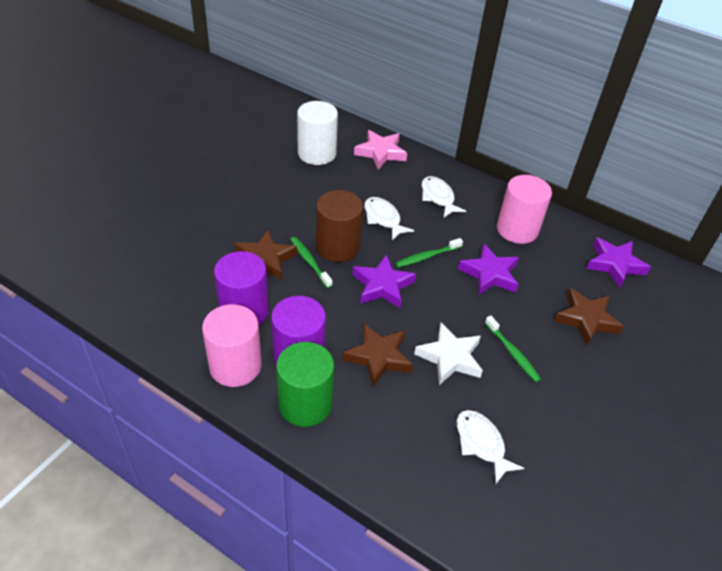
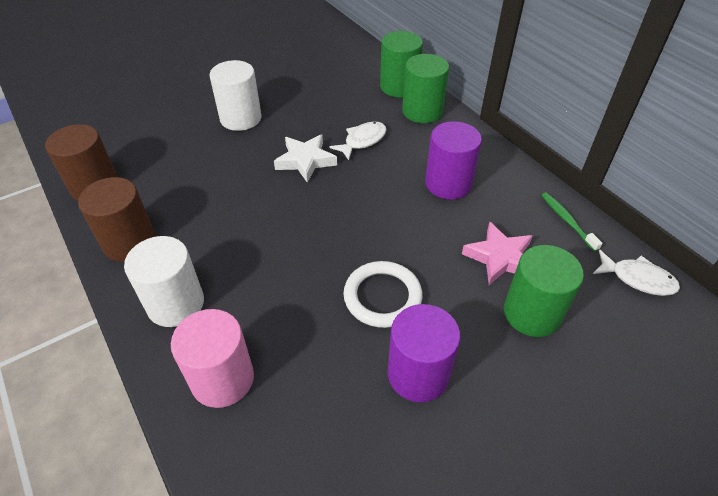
brown cylinder: [316,190,363,262] = 1 -> [45,124,118,201] [78,177,156,262] = 2
brown star: [235,230,297,280] [343,323,413,387] [554,288,624,345] = 3 -> none = 0
green cylinder: [276,342,334,427] = 1 -> [380,31,423,97] [402,54,449,123] [504,245,584,337] = 3
green toothbrush: [290,237,333,288] [395,238,463,268] [485,316,541,382] = 3 -> [541,192,603,252] = 1
pink cylinder: [202,304,262,387] [497,175,552,244] = 2 -> [171,309,254,408] = 1
purple star: [352,255,416,308] [458,244,519,295] [586,237,651,287] = 3 -> none = 0
white cylinder: [297,101,338,165] = 1 -> [124,236,204,327] [210,60,262,131] = 2
white fish: [364,197,414,240] [421,176,466,218] [456,410,524,484] = 3 -> [329,122,386,160] [593,250,680,296] = 2
white ring: none = 0 -> [343,261,422,328] = 1

